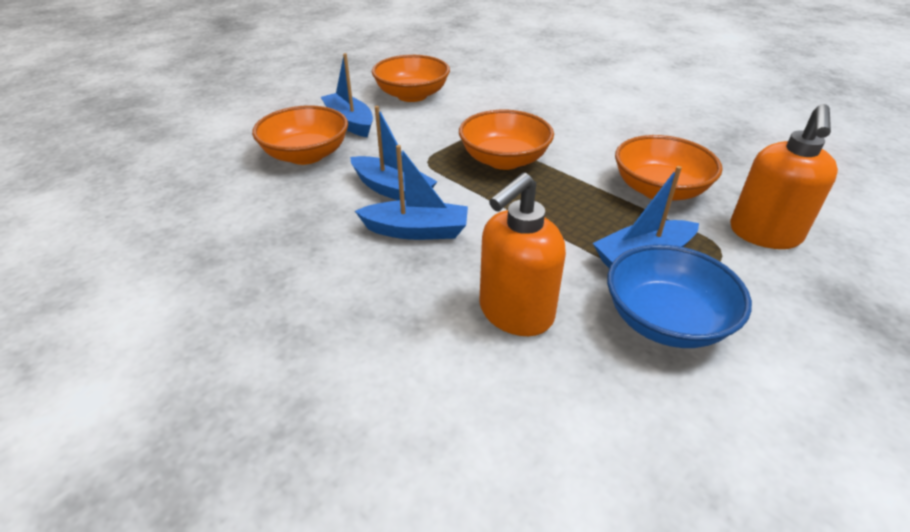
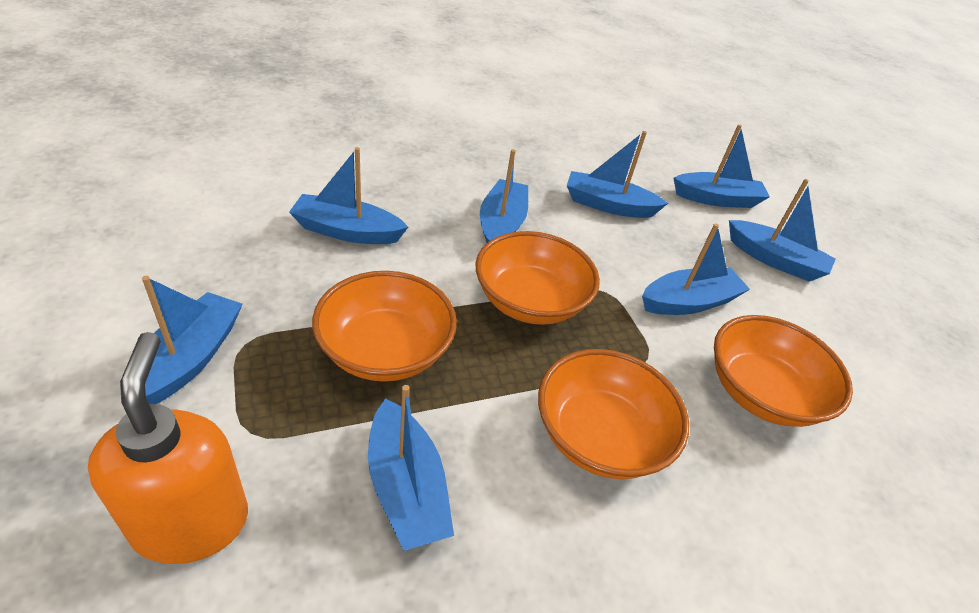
blue boat: [321,53,373,137] [350,106,438,200] [355,145,468,240] [593,166,699,268] = 4 -> [142,276,243,404] [289,147,408,244] [368,385,454,551] [480,149,528,243] [567,131,668,218] [642,224,750,315] [673,124,770,208] [729,179,836,282] = 8
blue bowl: [607,244,752,348] = 1 -> none = 0
orange soap dispenser: [479,172,566,336] [730,104,838,249] = 2 -> [88,332,248,564] = 1

